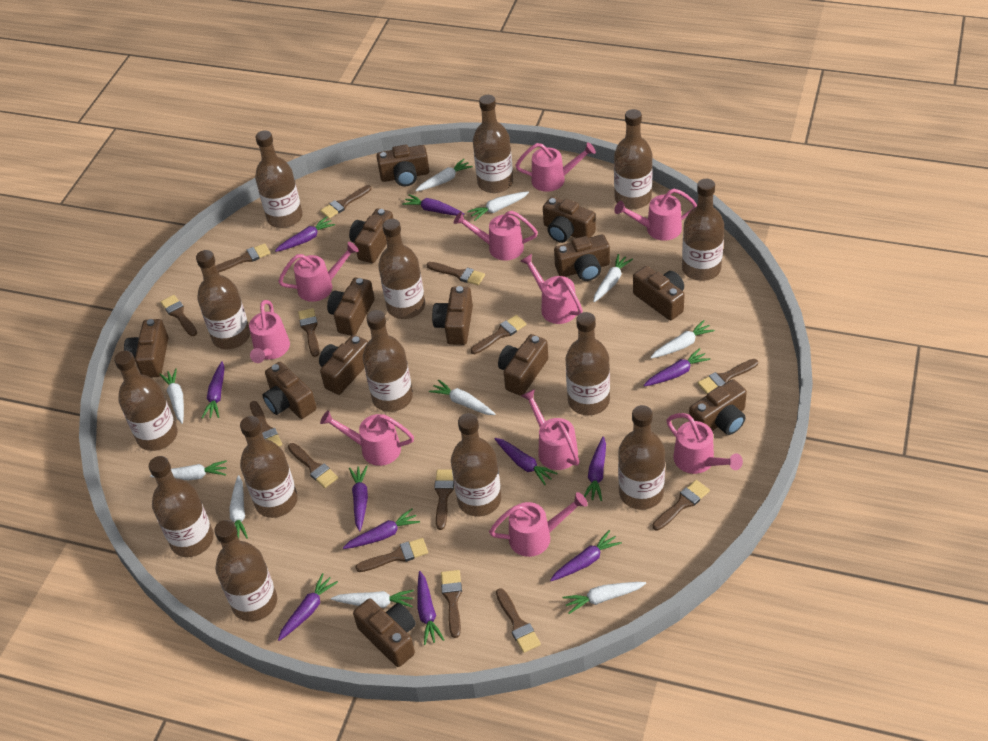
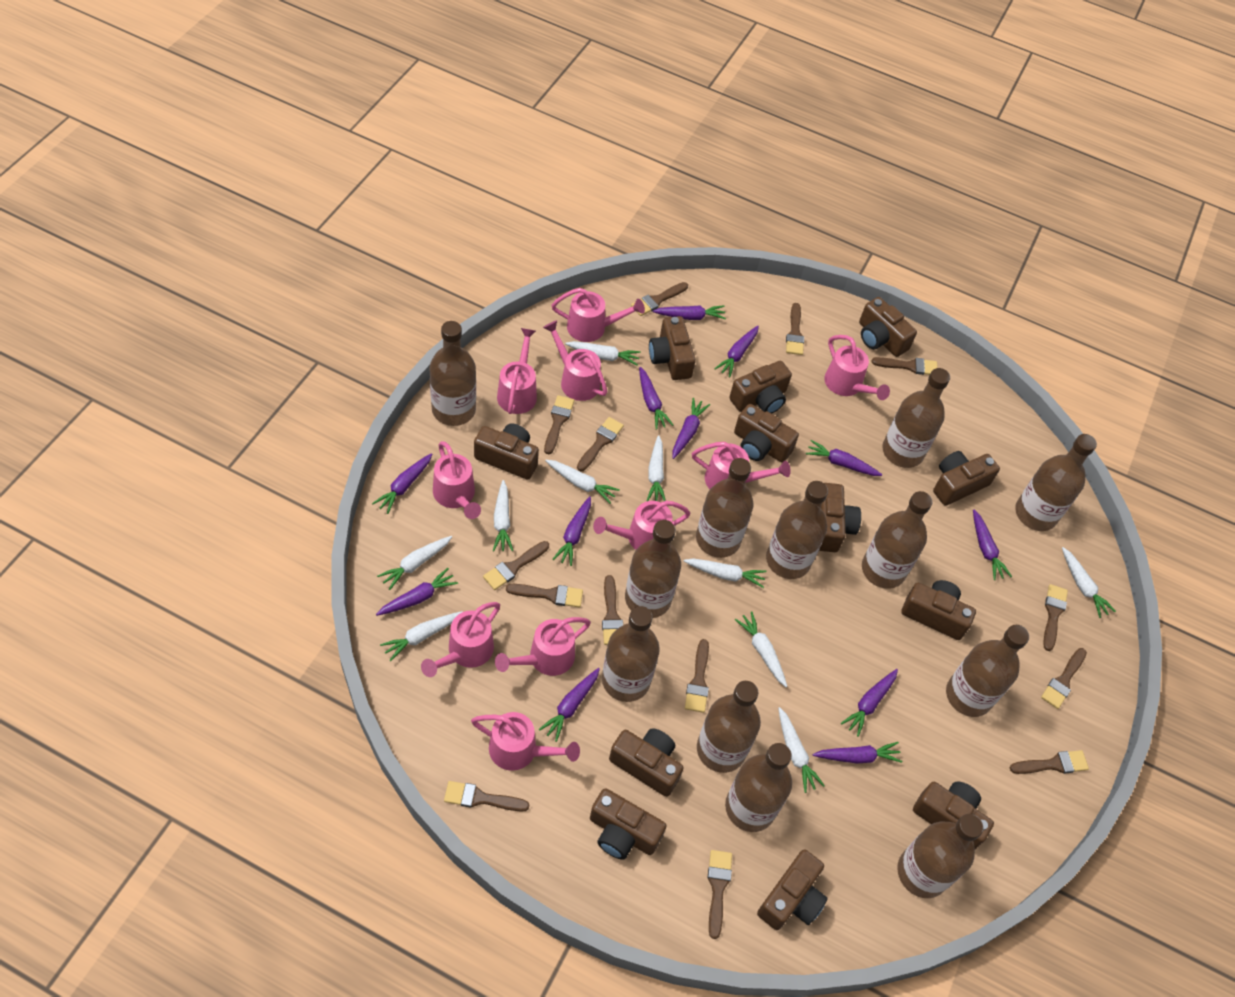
brown bottle: [114,351,178,451] [149,456,214,557] [196,250,250,349] [214,520,277,622] [240,416,298,518] [255,130,303,228] [363,310,413,412] [378,219,425,319] [451,413,501,516] [473,95,513,193] [566,312,610,415] [614,109,653,209] [618,405,665,510] [682,179,724,281] = 14 -> [429,321,476,426] [602,606,660,702] [625,520,681,618] [696,458,754,558] [697,681,761,773] [725,743,792,832] [766,481,828,579] [862,491,932,589] [882,368,950,468] [897,814,983,898] [946,625,1029,717] [1015,434,1097,531] = 12
brown camera: [124,319,168,378] [263,362,317,419] [319,335,368,395] [327,278,375,336] [349,208,393,263] [353,599,416,667] [377,145,429,186] [432,286,473,345] [498,334,549,396] [543,197,596,243] [554,235,610,281] [633,266,684,320] [689,379,747,435] = 13 -> [474,423,539,480] [590,788,666,860] [609,728,683,797] [649,316,696,380] [729,361,792,414] [734,404,799,463] [757,849,828,930] [819,483,861,552] [859,297,917,357] [901,580,976,640] [913,781,994,849] [933,451,1000,506] = 12
purple carrot: [202,361,225,419] [275,216,335,252] [278,573,338,641] [343,508,420,549] [349,465,368,531] [402,194,464,216] [417,571,444,645] [495,438,558,485] [550,530,622,581] [584,436,606,501] [643,348,710,387] = 11 -> [372,453,432,514] [376,568,458,616] [539,668,600,742] [553,496,591,566] [639,367,673,430] [653,305,726,320] [672,398,710,459] [714,326,759,377] [806,440,882,476] [813,742,902,763] [841,669,898,737] [973,509,1012,580] = 12

